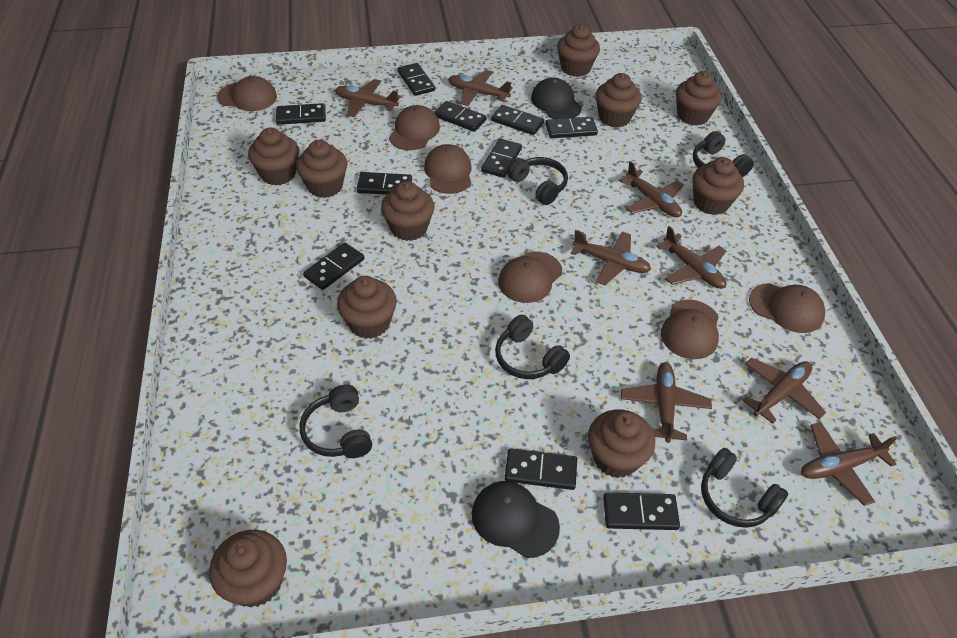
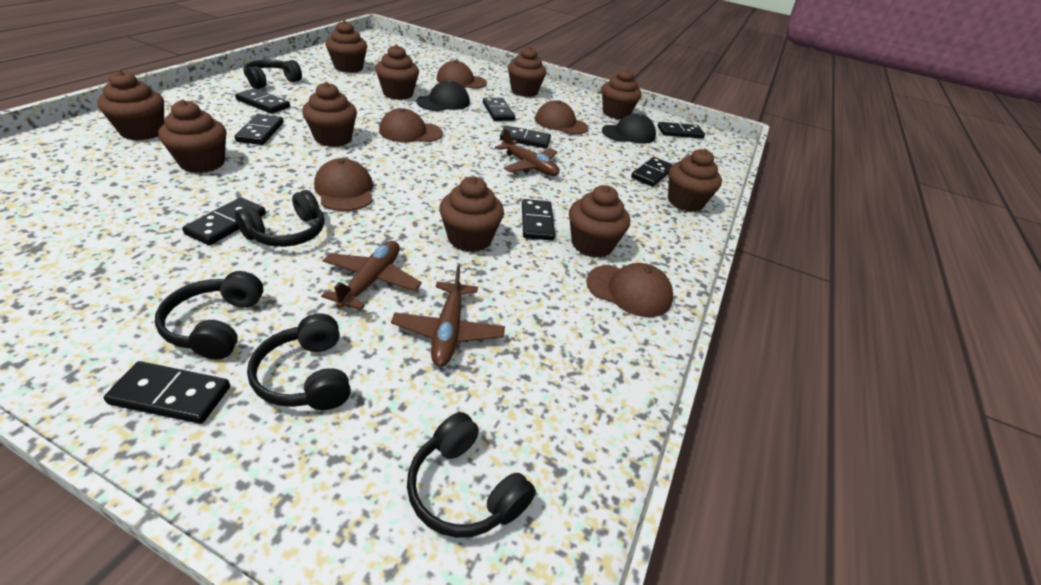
black domino: [276,103,326,125] [303,242,364,290] [357,172,412,195] [398,63,435,96] [434,101,486,132] [481,139,522,178] [491,105,544,135] [505,448,577,490] [546,117,598,138] [603,493,680,530] = 10 -> [104,361,230,424] [182,197,266,245] [235,88,290,114] [235,114,284,145] [483,98,515,121] [500,125,551,149] [522,199,555,241] [631,157,673,187] [658,122,705,139] = 9
brown cap: [217,76,277,111] [389,105,440,150] [424,144,471,194] [498,251,562,303] [661,300,719,359] [749,283,825,333] = 6 -> [314,158,373,211] [379,108,443,142] [436,60,487,89] [535,100,588,135] [586,263,673,317] = 5
brown plane: [335,79,401,117] [448,70,513,106] [571,230,651,285] [619,161,684,217] [621,362,712,443] [656,226,727,289] [743,358,826,424] [801,422,897,506] = 8 -> [321,241,422,310] [391,265,505,367] [495,128,559,176] = 3

